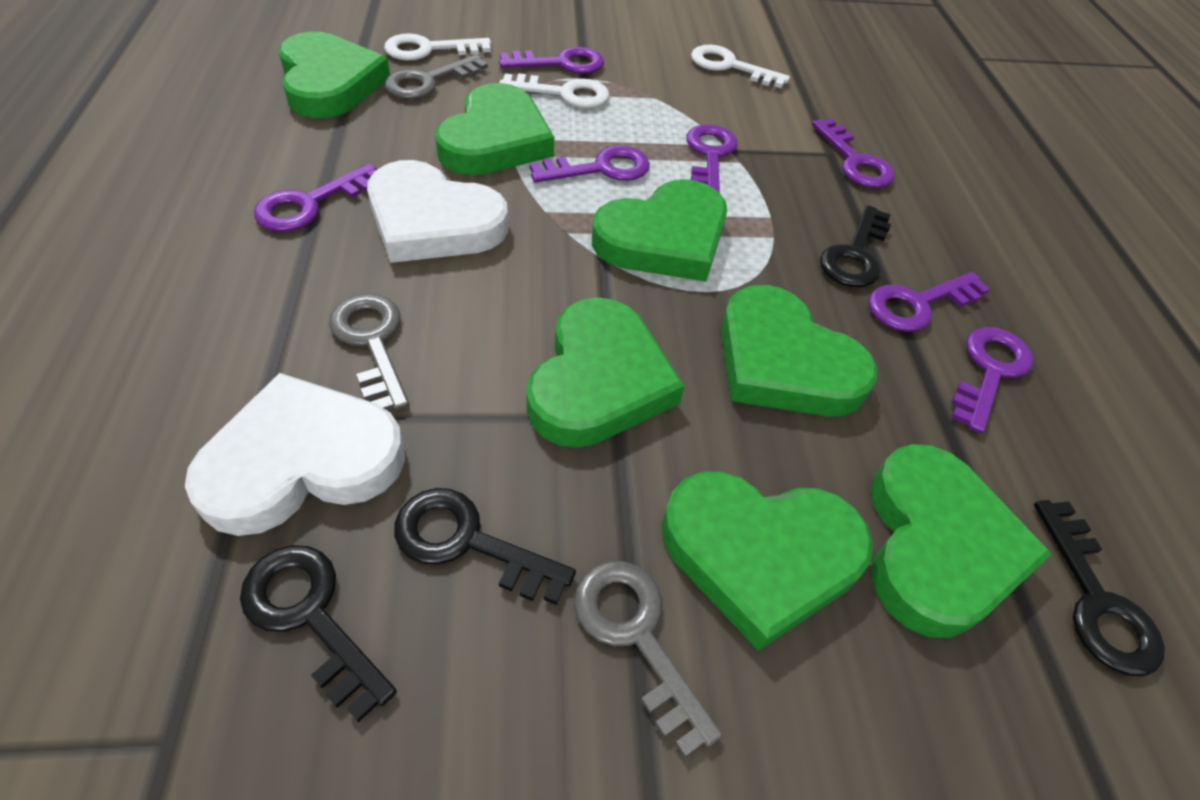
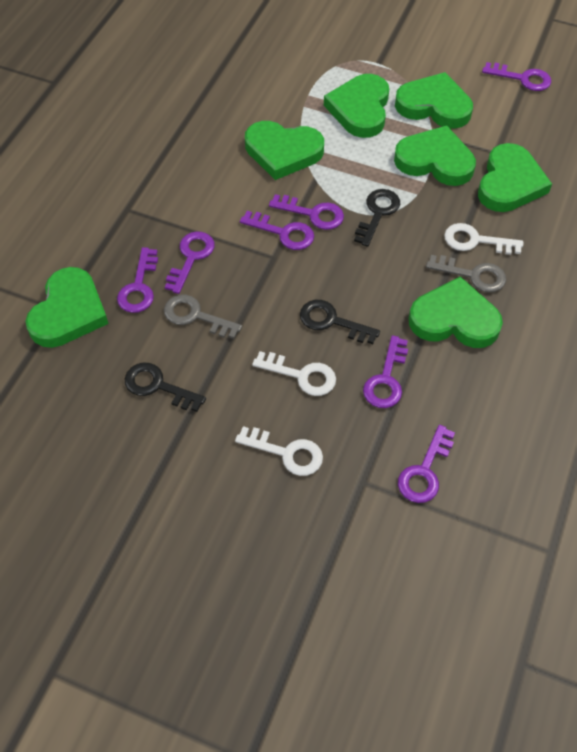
black key: [240,545,397,722] [394,488,576,605] [820,205,891,287] [1034,500,1165,676] = 4 -> [125,363,206,412] [300,300,380,344] [354,189,400,247] = 3
grey key: [329,294,409,411] [384,54,488,99] [574,561,722,758] = 3 -> [164,294,242,339] [426,255,506,292] = 2
white heart: [185,373,405,536] [367,160,508,263] = 2 -> none = 0

